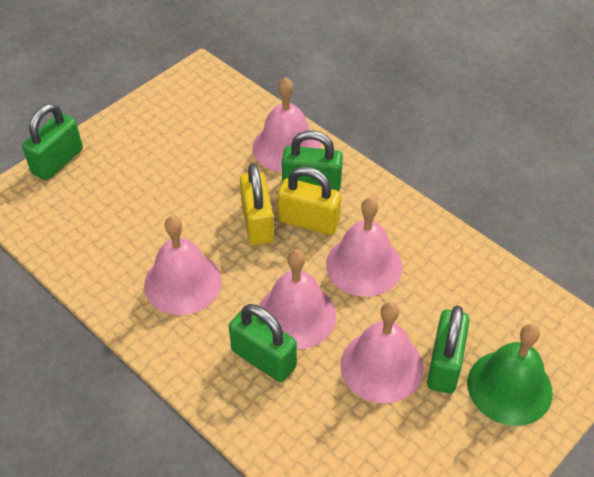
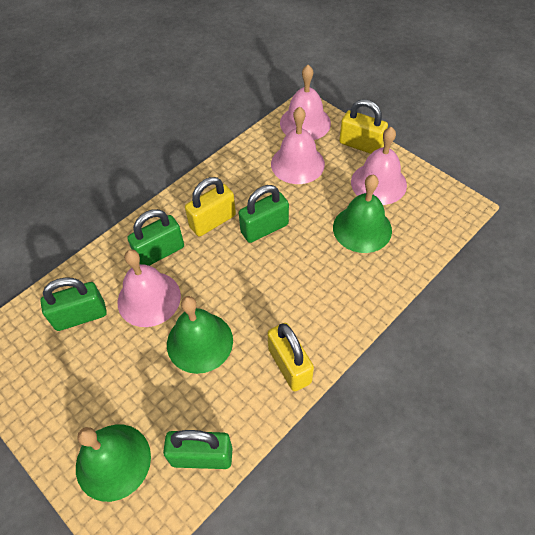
green bell: [468,324,553,426] = 1 -> [76,425,151,502] [167,296,233,374] [333,175,392,253] = 3
pink bell: [144,216,222,315] [252,77,321,172] [259,249,336,349] [326,198,402,296] [341,302,424,403] = 5 -> [118,250,181,327] [271,107,325,184] [280,65,331,140] [351,127,407,205] = 4
yellow padlock: [240,163,274,245] [278,166,341,235] = 2 -> [185,177,236,237] [267,323,314,391] [339,99,388,154] = 3

